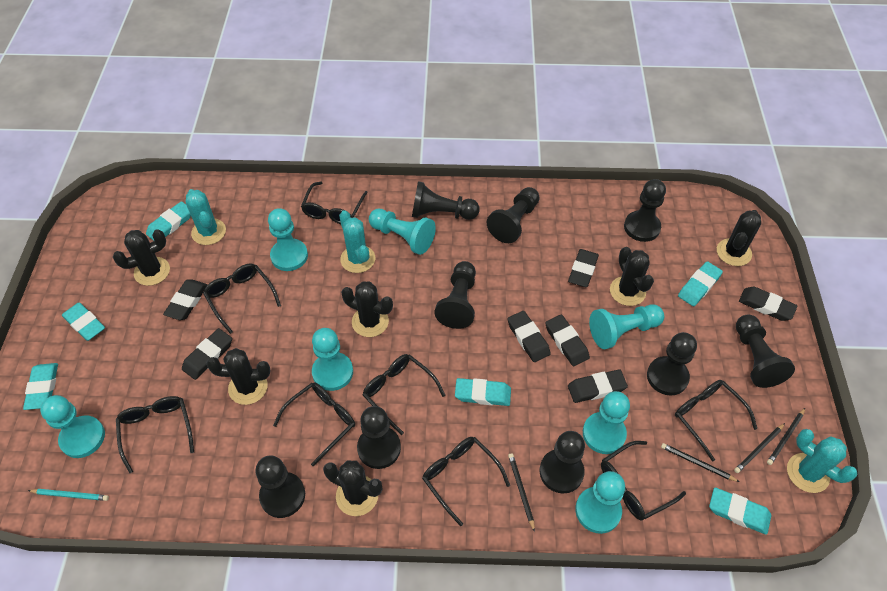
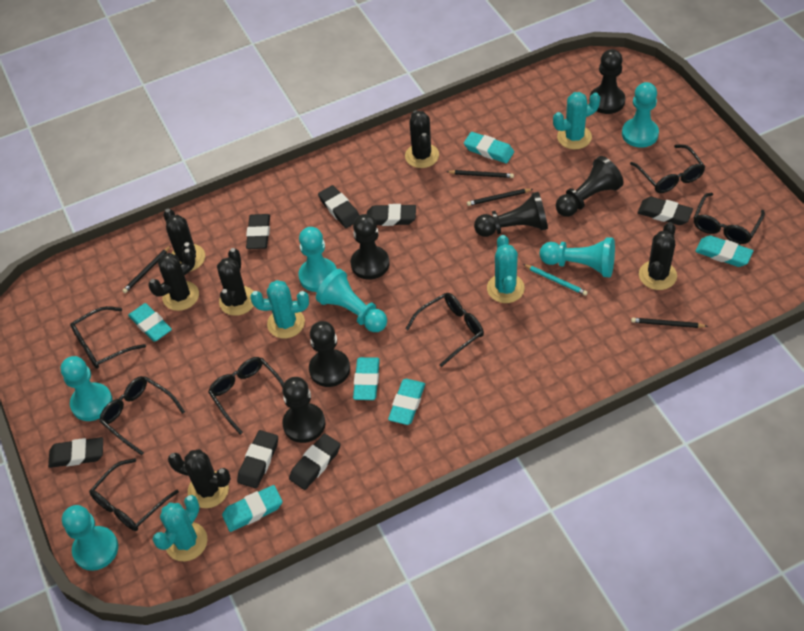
black glasses: [116,396,194,473] [203,264,281,334] [273,382,355,467] [301,182,368,224] [363,354,446,435] [422,437,510,526] [601,441,686,521] [675,380,757,462] = 8 -> [70,306,146,369] [89,458,179,531] [99,376,185,455] [208,357,284,435] [406,293,484,367] [630,144,705,193] [694,193,765,244] = 7
black pawn: [255,455,305,518] [357,406,401,469] [412,181,480,220] [434,261,476,329] [487,187,540,243] [539,431,585,494] [624,179,666,242] [647,332,697,395] [736,315,795,388] = 9 -> [282,377,325,443] [309,321,350,387] [351,214,389,280] [474,192,548,237] [556,156,624,217] [589,49,625,114] = 6
turquoise cactus: [186,189,226,245] [339,210,375,273] [787,429,858,493] = 3 -> [152,495,207,561] [250,280,309,338] [487,235,525,303] [553,92,601,149] = 4
turquoise pawn: [40,395,105,458] [268,208,308,271] [312,328,353,391] [369,209,436,255] [575,471,625,534] [583,391,630,454] [589,304,664,349] = 7 -> [61,356,113,421] [62,505,118,571] [298,227,337,292] [316,269,387,332] [540,237,615,277] [622,82,659,148] = 6

